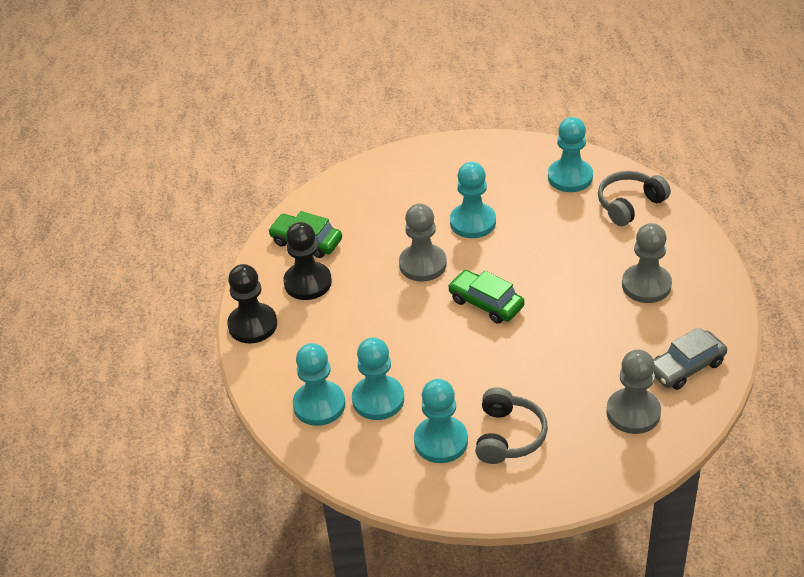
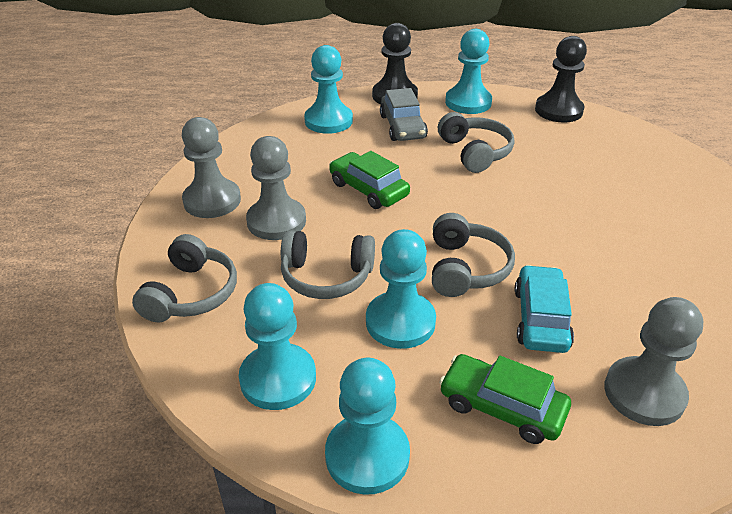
grey headphones: [475,388,548,464] [598,171,671,226] = 2 -> [132,234,237,322] [281,230,375,299] [432,213,515,297] [438,112,514,173] = 4
turquoise car: none = 0 -> [515,265,574,353] = 1

